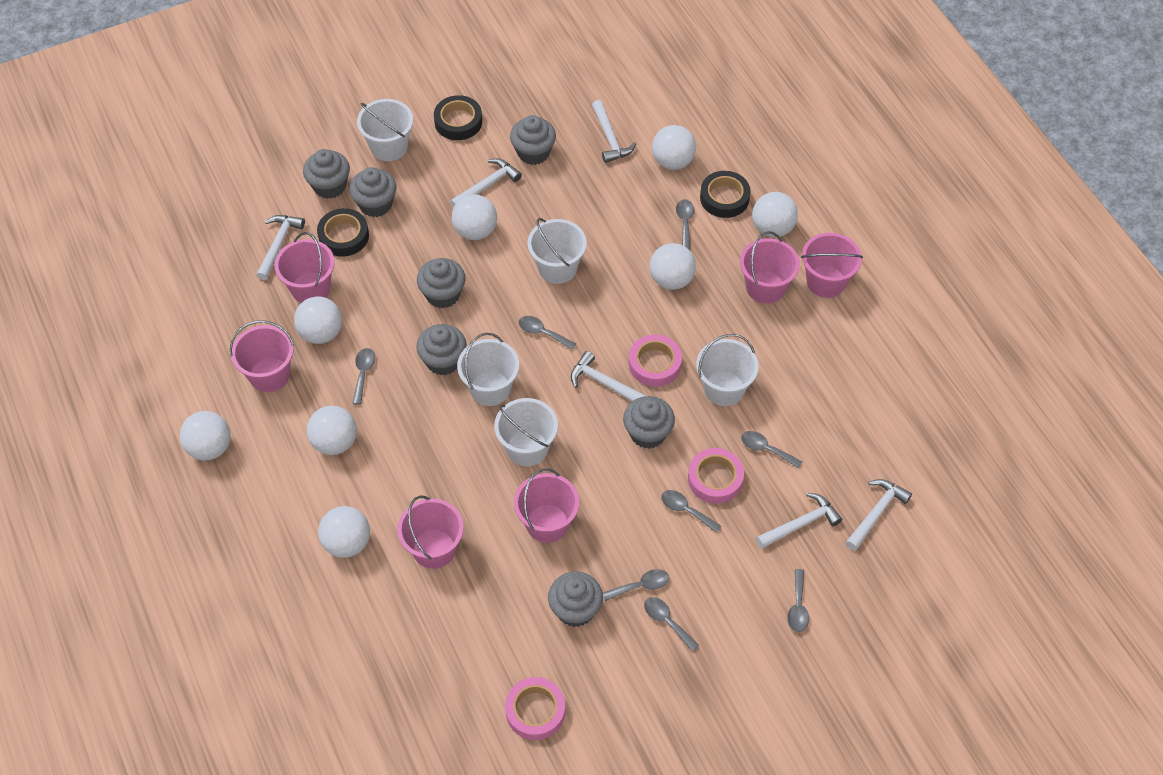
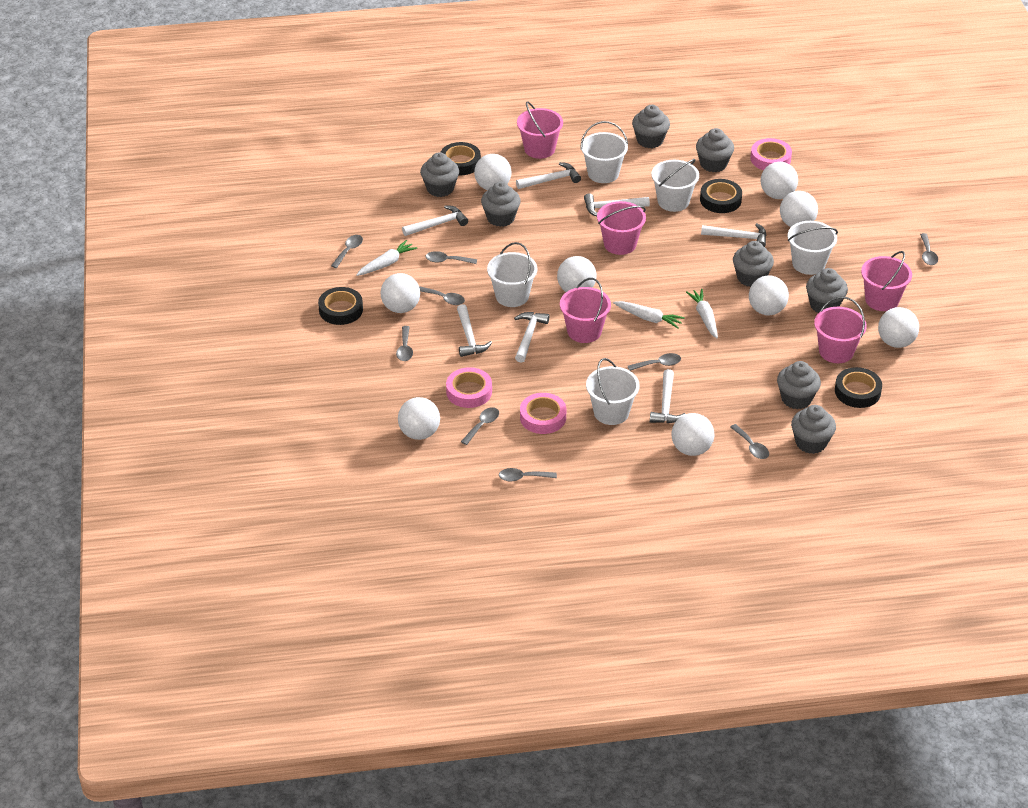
black tape: [317,208,369,257] [434,95,482,140] [700,171,751,218] = 3 -> [318,287,363,325] [441,142,481,175] [700,179,742,213] [835,367,882,408] = 4
grey cupcake: [303,149,350,199] [349,167,397,217] [416,324,467,376] [417,258,466,308] [510,115,556,165] [548,571,603,627] [623,396,675,449] = 7 -> [420,152,459,197] [481,182,521,227] [632,105,670,148] [696,128,734,172] [733,241,774,287] [777,361,821,409] [791,405,836,454] [806,268,848,313] = 8
grey spoon: [352,348,375,405] [519,316,576,350] [603,569,669,601] [644,597,699,651] [661,490,721,533] [676,199,694,250] [741,431,802,469] [787,569,809,632] = 8 -> [331,235,363,268] [396,326,413,361] [419,286,465,305] [426,251,477,264] [461,407,499,445] [499,468,557,482] [628,353,681,371] [730,424,769,459] [920,233,938,265] = 9
pink bucket: [230,320,294,392] [274,232,335,303] [397,496,464,569] [514,468,579,543] [740,231,800,304] [801,233,863,298] = 6 -> [517,101,563,159] [560,278,611,343] [597,201,646,255] [814,297,867,363] [861,251,912,311] = 5
white ball: [180,411,231,460] [294,296,342,344] [307,406,357,455] [318,506,370,558] [452,194,497,240] [650,243,696,290] [652,125,696,170] [752,192,798,238] = 8 -> [381,273,420,313] [398,397,440,440] [474,154,512,190] [557,256,597,292] [672,413,714,456] [749,275,789,315] [761,162,798,199] [780,191,818,227] [878,307,919,348] = 9
white carrot: none = 0 -> [356,240,417,276] [613,301,685,329] [686,289,718,338] = 3
white hammer: [256,215,305,280] [450,158,522,208] [571,351,646,401] [592,100,636,163] [756,493,842,549] [846,479,912,551] = 6 -> [402,205,468,236] [457,304,492,357] [514,312,549,363] [516,162,581,189] [584,193,650,216] [650,369,685,423] [701,223,767,247] = 7

